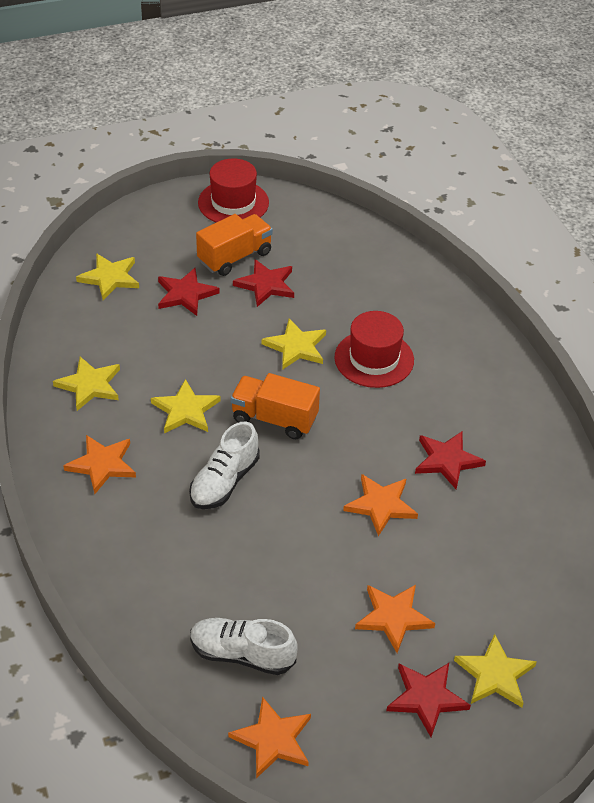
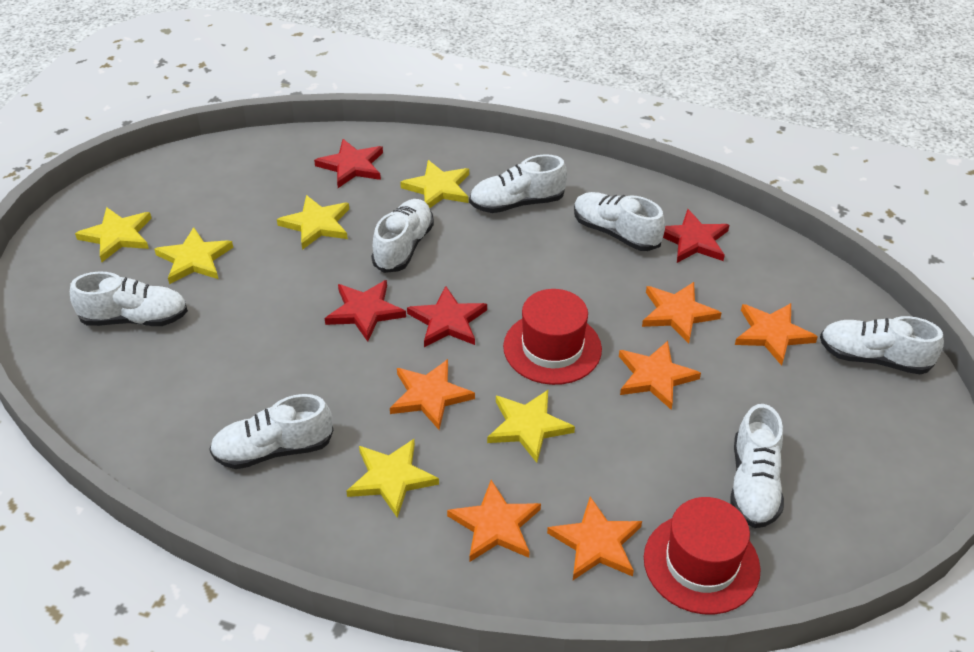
orange star: [63,435,136,494] [228,696,311,778] [343,474,418,536] [355,585,435,653] = 4 -> [390,359,475,430] [447,480,541,562] [547,496,642,580] [619,341,701,410] [642,282,721,344] [735,303,818,366] = 6
orange truck: [196,214,273,276] [230,373,320,439] = 2 -> none = 0
white shoe: [189,421,260,509] [190,618,297,675] = 2 -> [70,272,188,326] [209,394,333,469] [371,199,434,273] [469,154,567,213] [574,192,665,251] [730,404,784,528] [820,316,944,374] = 7
yellow star: [53,357,120,411] [76,253,139,300] [151,379,221,433] [262,319,326,370] [454,634,537,707] = 5 -> [75,207,152,262] [154,227,233,284] [277,195,349,250] [346,439,439,518] [400,160,469,208] [487,390,575,463] = 6

